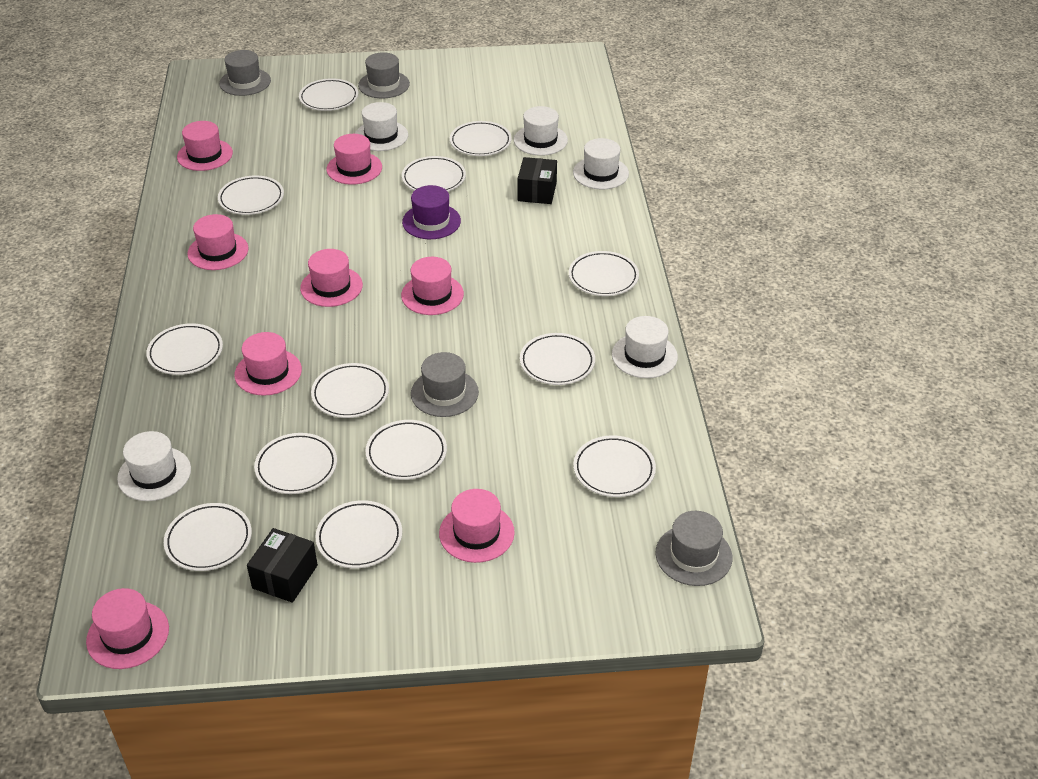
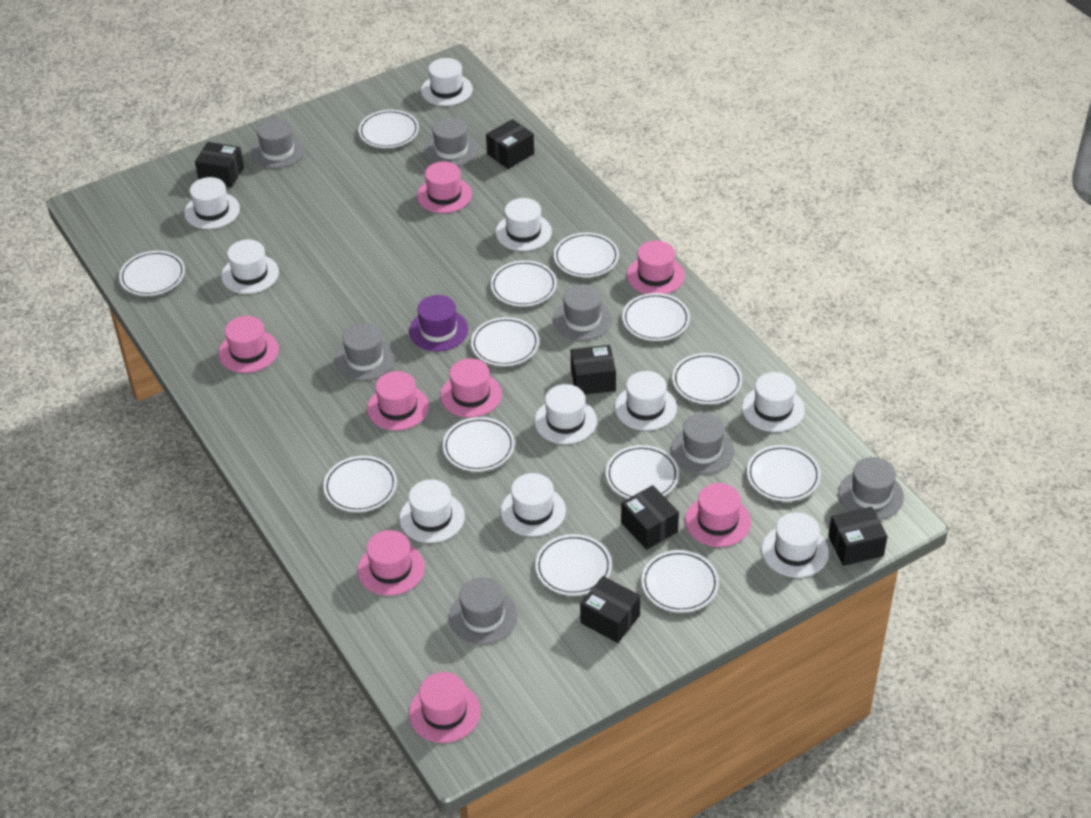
black box: [247,528,318,603] [518,157,557,204] = 2 -> [195,142,244,187] [486,119,534,169] [571,345,616,395] [580,576,641,643] [621,485,679,550] [828,506,888,566] = 6
grey hat: [219,50,271,96] [358,52,410,98] [411,352,479,417] [656,511,732,586] = 4 -> [251,118,305,168] [335,323,395,381] [425,117,478,166] [449,577,518,645] [553,284,612,341] [671,413,734,474] [838,457,904,520] = 7
white hat: [117,431,191,501] [355,102,408,151] [514,106,568,156] [573,138,629,189] [612,316,678,378] = 5 -> [184,177,240,229] [221,240,279,294] [399,479,465,543] [421,58,473,106] [496,198,552,251] [501,473,566,536] [534,384,597,444] [615,371,677,431] [742,372,805,432] [762,512,829,578] = 10

